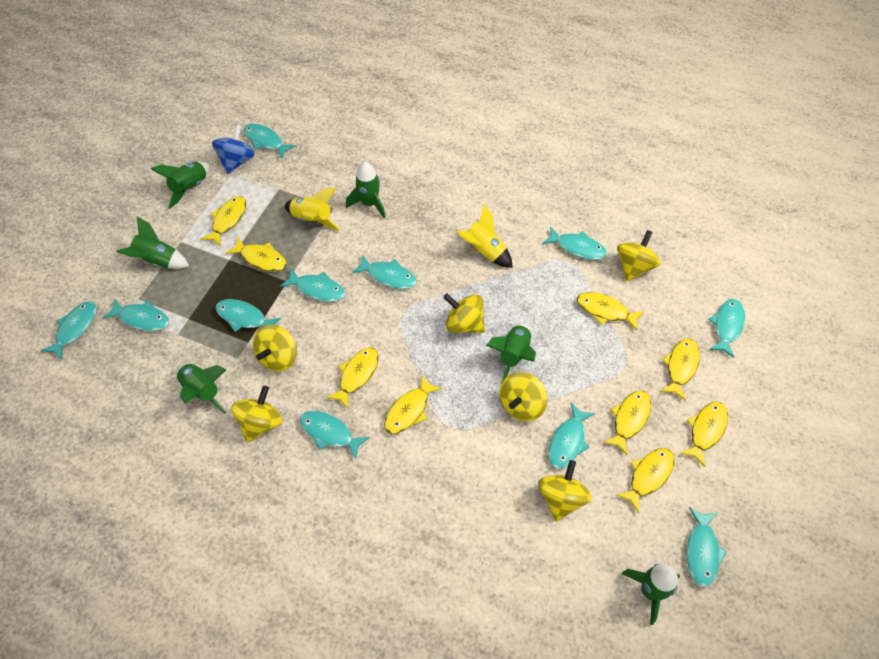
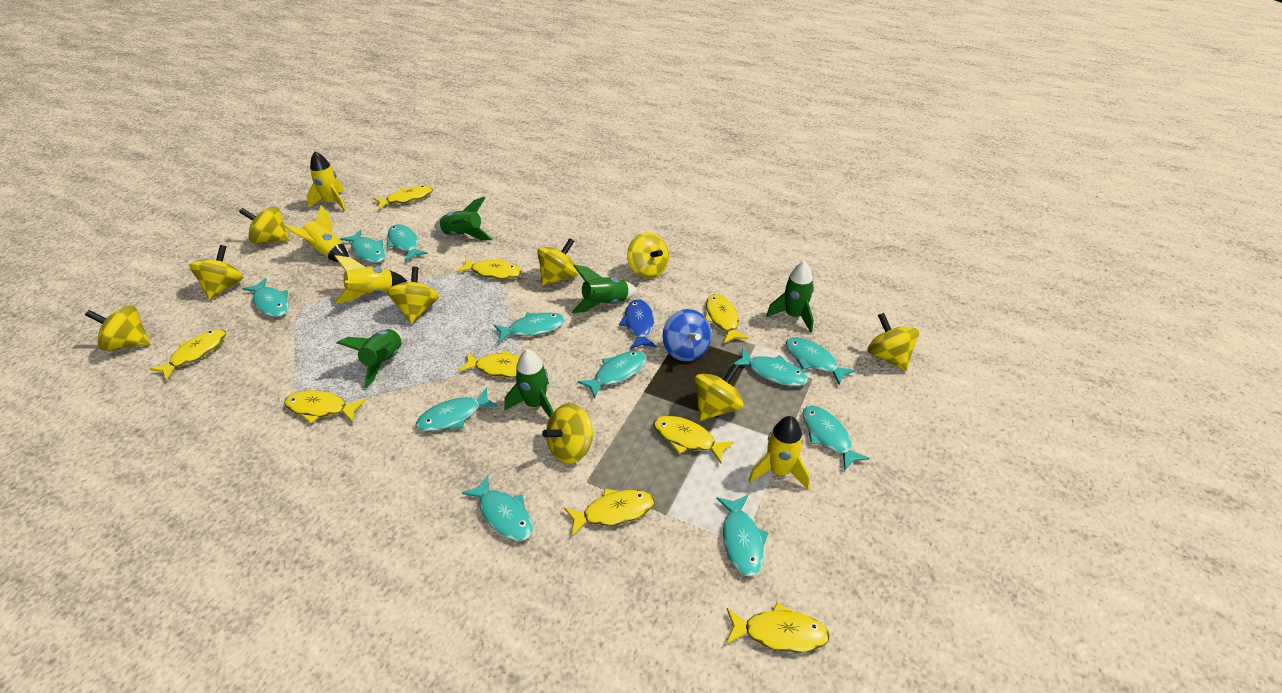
blue fish: none = 0 -> [619,299,657,349] = 1
green rocket: [116,216,189,269] [151,162,210,208] [176,363,227,414] [346,162,386,218] [486,323,536,384] [622,564,680,625] = 6 -> [337,329,403,388] [434,197,492,240] [504,349,553,418] [572,265,638,313] [766,261,814,333] = 5
yellow rocket: [284,188,341,231] [456,205,513,268] = 2 -> [284,205,349,263] [307,151,347,211] [334,255,407,303] [748,416,810,490] = 4
yellow spinning top: [231,386,282,443] [253,324,297,372] [443,294,485,333] [499,372,547,421] [538,460,592,521] [617,230,661,281] = 6 -> [85,306,150,351] [189,245,243,300] [239,206,290,244] [387,266,439,324] [537,238,578,286] [542,403,594,464] [627,232,669,279] [694,363,743,421] [868,313,919,371] = 9

